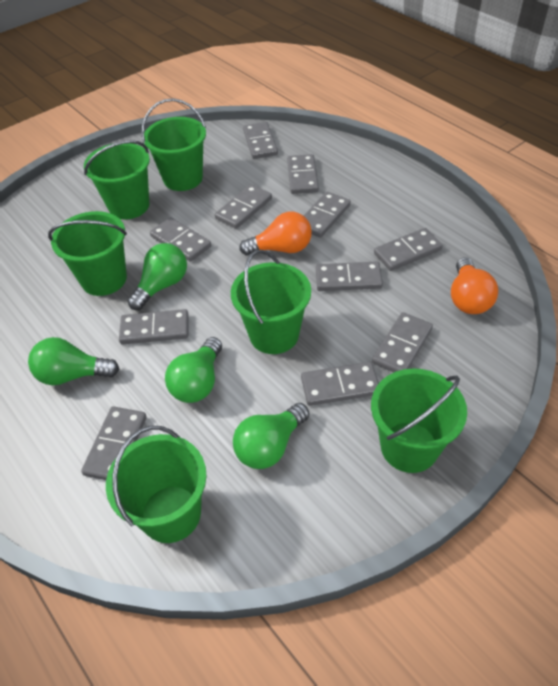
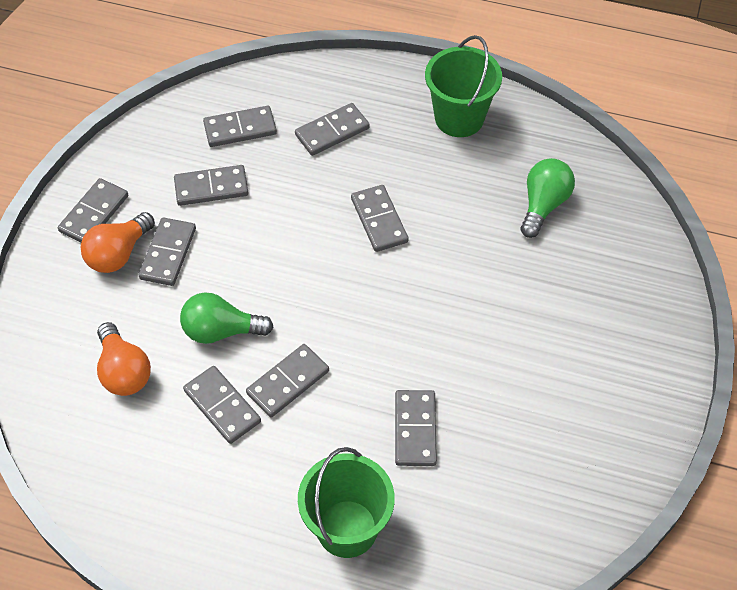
green bucket: [48,211,127,296] [84,140,150,220] [106,426,207,543] [141,98,206,191] [231,250,311,354] [371,368,467,473] = 6 -> [298,447,395,558] [425,35,502,137] = 2
green light bulb: [28,337,119,385] [128,243,187,310] [165,337,222,403] [233,403,309,469] = 4 -> [180,292,273,344] [521,158,575,238] = 2
grey domino: [81,406,147,480] [119,309,189,345] [150,217,211,262] [215,184,272,229] [243,122,278,159] [287,154,319,194] [301,362,379,406] [303,192,351,238] [316,262,383,291] [372,312,433,372] [374,228,443,271] = 11 -> [58,178,128,243] [139,217,196,286] [174,165,248,206] [183,366,261,444] [203,106,277,147] [246,344,329,418] [295,103,370,156] [351,185,409,252] [395,390,437,466] = 9

